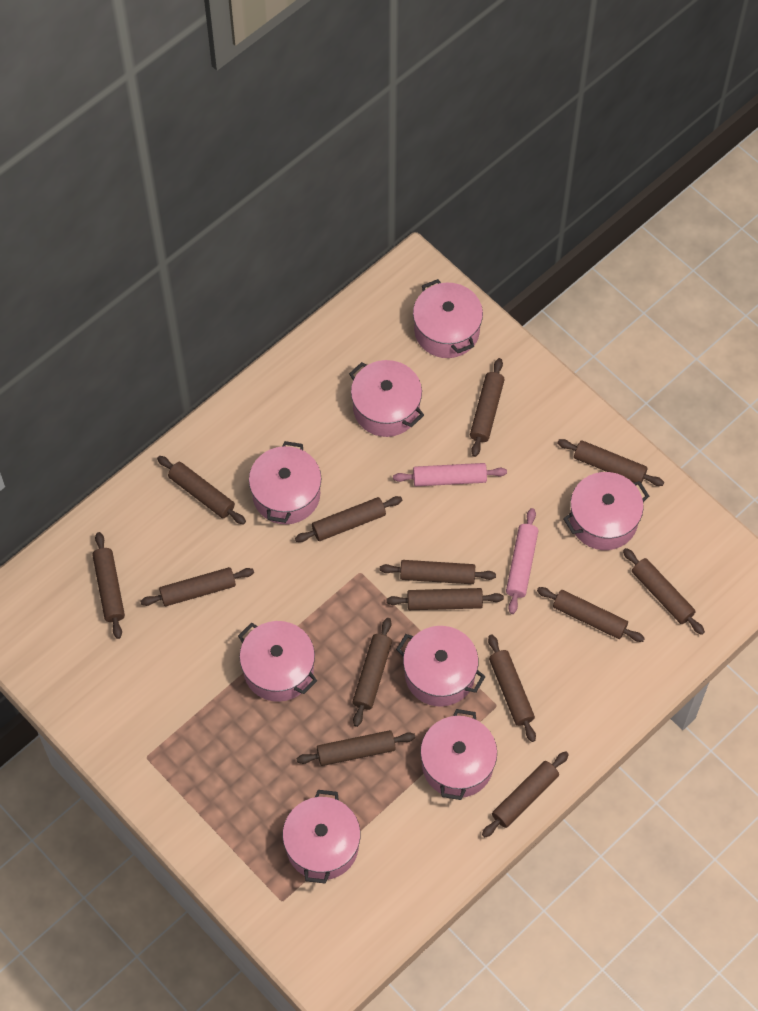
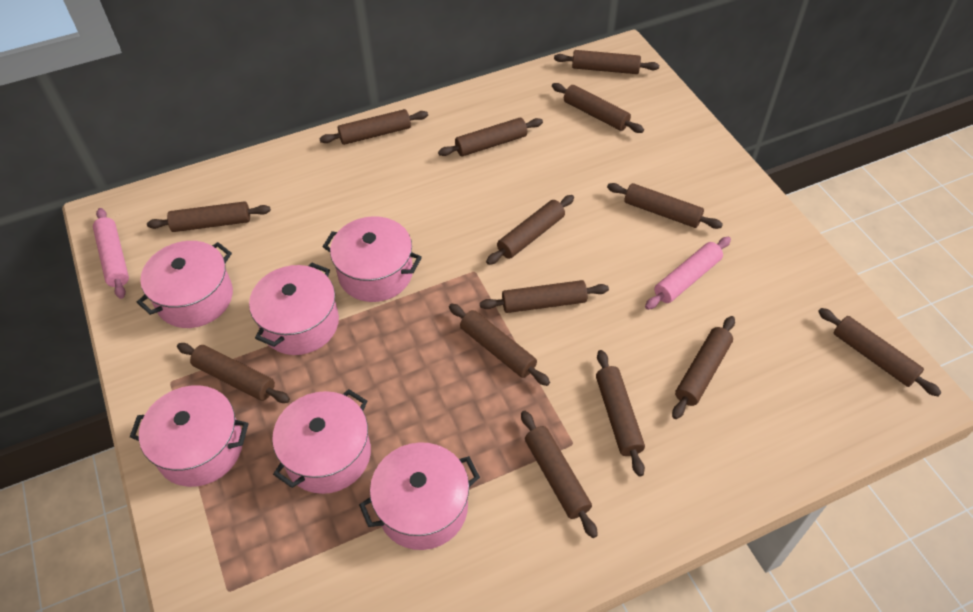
pink pot: [238,621,317,702] [249,441,322,524] [282,790,361,884] [349,360,424,437] [396,626,486,706] [413,279,483,358] [420,709,497,800] [563,472,649,550] = 8 -> [130,385,249,487] [136,241,233,328] [249,262,339,355] [272,389,371,494] [323,216,422,302] [359,442,480,550] = 6

